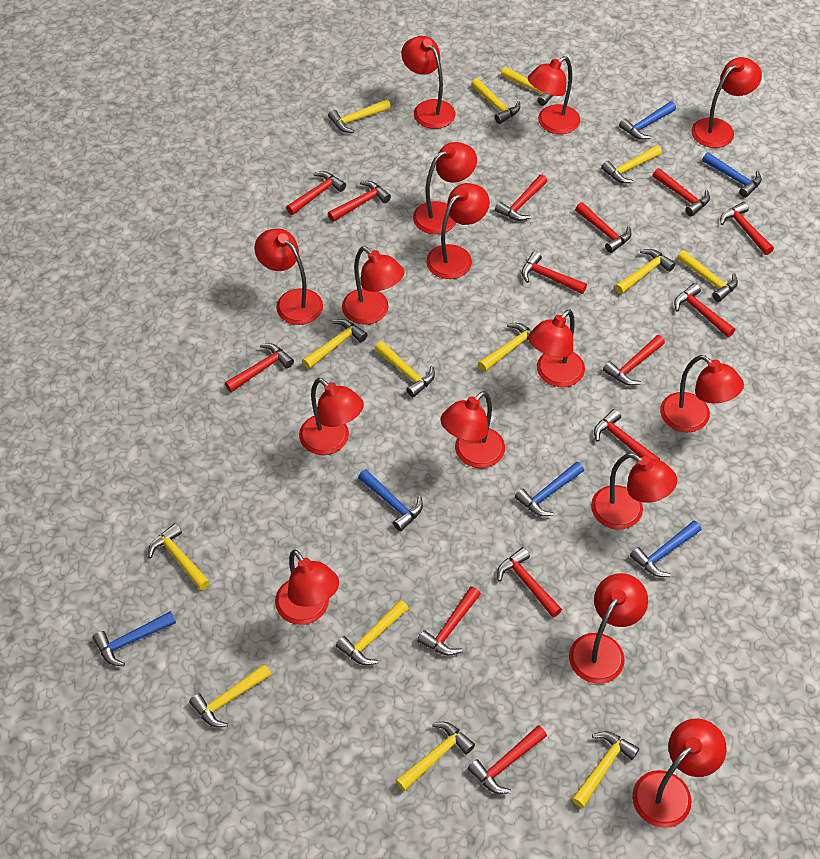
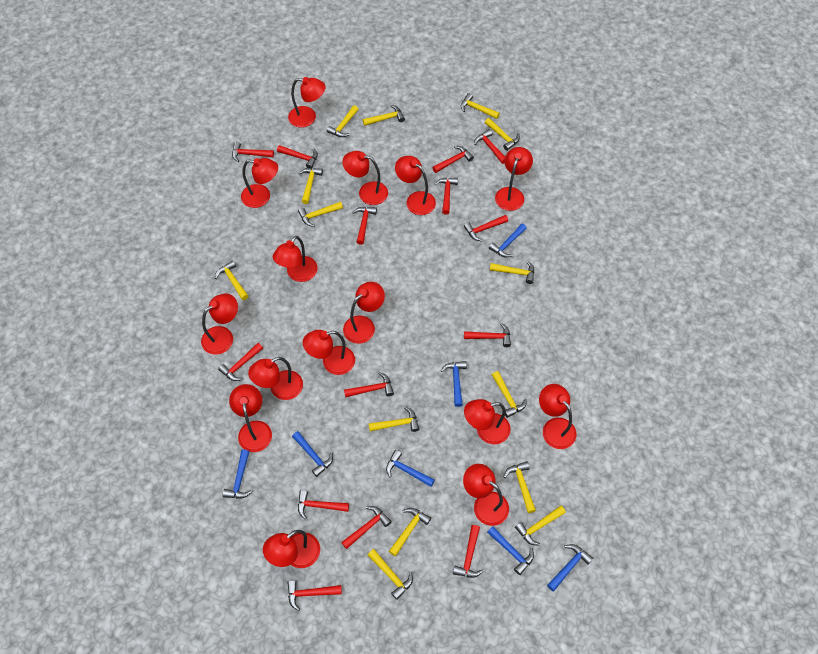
blue hammer: [93,611,176,666] [358,469,423,531] [515,461,584,516] [619,101,676,140] [630,521,701,577] [702,152,762,198] = 6 -> [223,449,252,499] [292,431,333,477] [386,450,435,487] [441,361,467,407] [487,526,534,575] [489,224,527,257] [547,544,593,591] = 7

